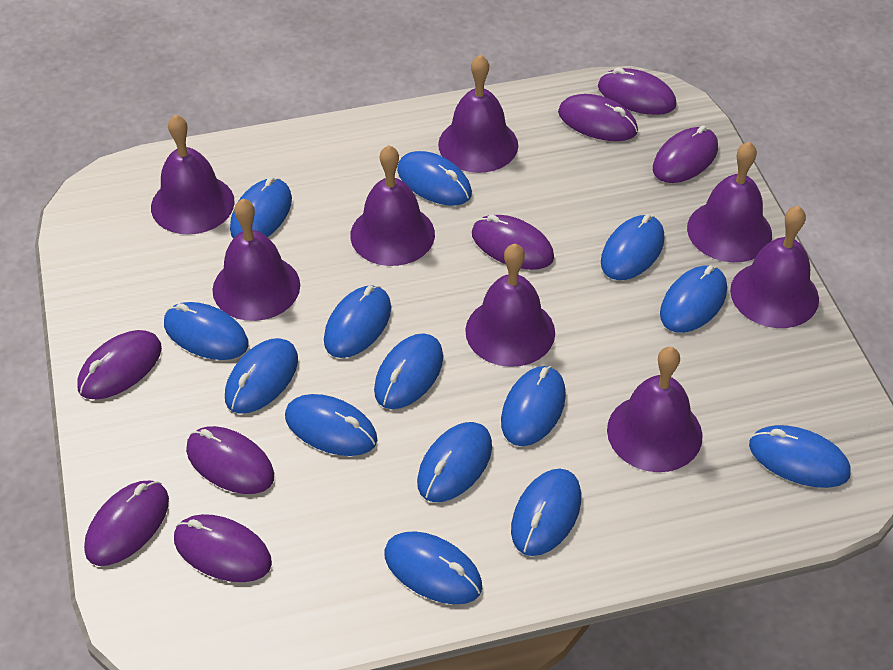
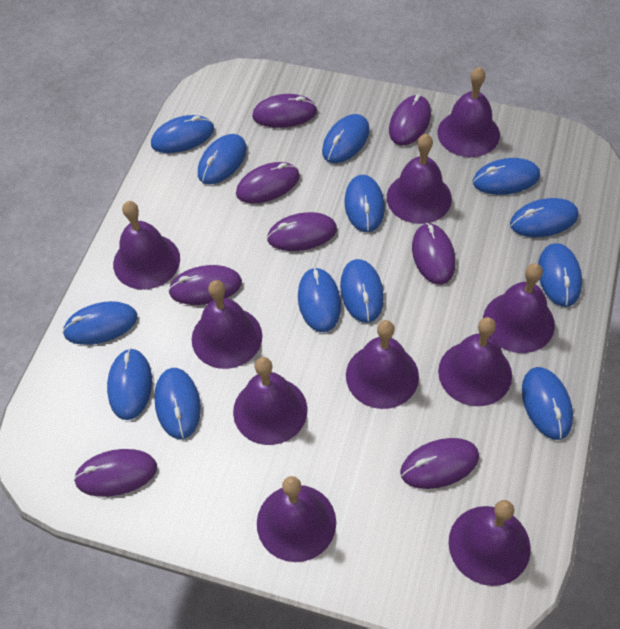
blue mouse: [164,302,249,360] [225,338,298,414] [230,177,292,239] [285,394,377,456] [324,285,391,358] [374,333,443,409] [384,531,482,604] [397,151,472,206] [417,422,492,502] [501,366,566,446] [511,469,581,556] [601,214,664,280] [660,265,727,333] [749,425,851,488] = 14 -> [62,301,138,345] [107,348,152,420] [151,115,214,153] [154,368,201,439] [198,134,247,184] [298,267,341,332] [322,114,370,163] [340,259,384,323] [345,175,385,232] [473,158,540,195] [510,198,579,237] [522,367,573,440] [538,243,582,307] = 13
purple bell: [151,114,235,235] [212,199,300,321] [350,145,435,266] [438,55,518,173] [465,244,555,367] [607,347,703,472] [687,142,772,262] [730,206,819,328] = 8 -> [113,201,180,290] [192,280,262,369] [233,357,308,445] [257,476,336,562] [346,320,419,409] [387,134,452,224] [437,67,500,157] [438,317,512,406] [449,500,531,586] [483,263,555,353] = 10

